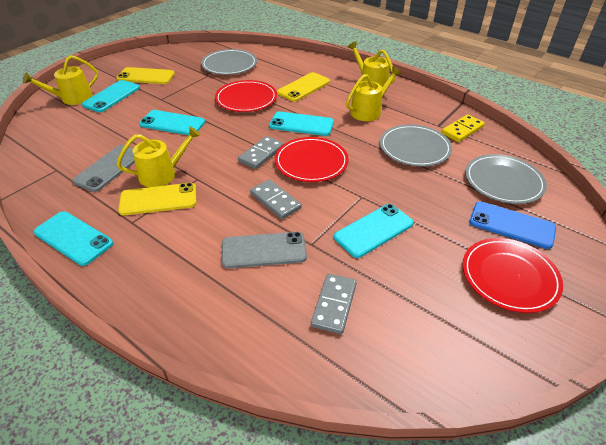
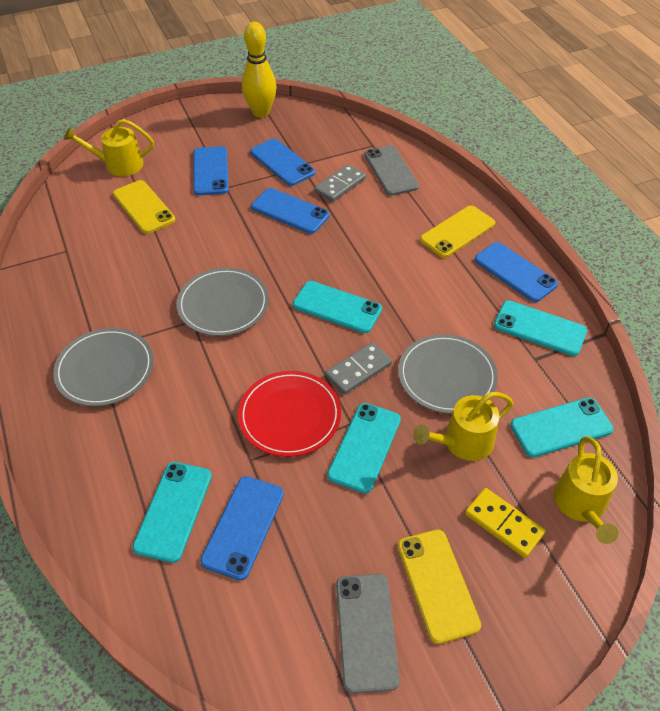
blue phone: [469,201,556,249] = 1 -> [193,146,229,195] [200,476,284,581] [250,138,315,186] [251,188,330,234] [475,242,558,302] = 5
grey domino: [238,136,284,169] [250,179,301,219] [311,274,357,334] = 3 -> [314,164,366,202] [325,342,392,394] = 2
red plate: [215,80,277,112] [275,137,349,182] [462,238,563,313] = 3 -> [238,371,341,457] = 1
yellow bowling pin: none = 0 -> [242,22,277,118] = 1
yellow watering can: [23,55,98,105] [116,126,201,187] [346,66,402,121] [348,41,396,90] = 4 -> [64,119,154,176] [413,392,513,461] [554,436,618,544] = 3

